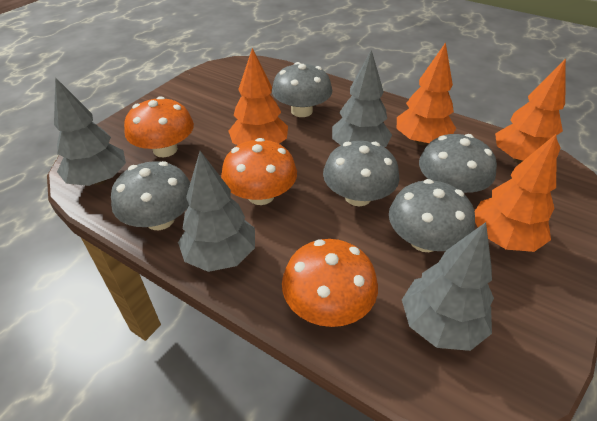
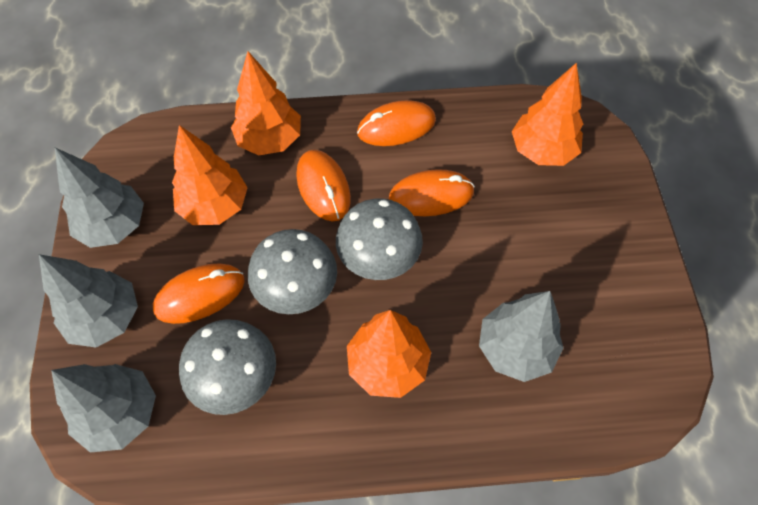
grey mushroom: [111,161,190,230] [272,62,332,117] [323,141,399,206] [389,179,475,252] [419,134,497,193] = 5 -> [179,319,276,415] [248,229,337,314] [336,198,423,280] = 3
orange mouse: none = 0 -> [153,264,245,324] [296,150,351,221] [357,100,436,146] [389,169,475,216] = 4
orange mushroom: [124,96,194,157] [221,138,297,205] [282,239,378,327] = 3 -> none = 0

